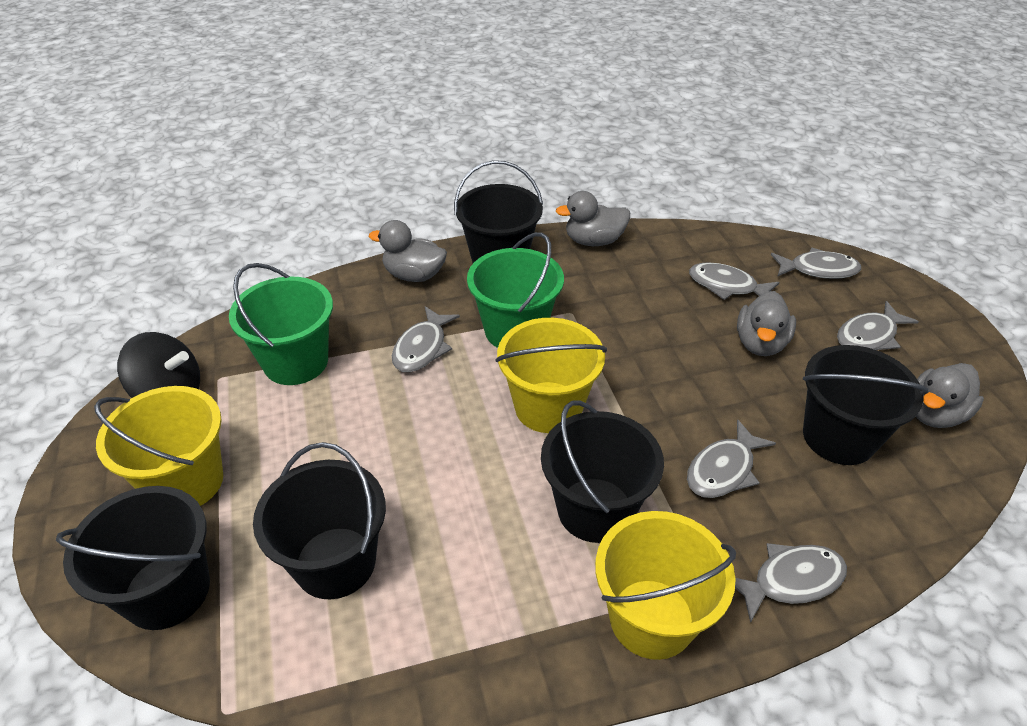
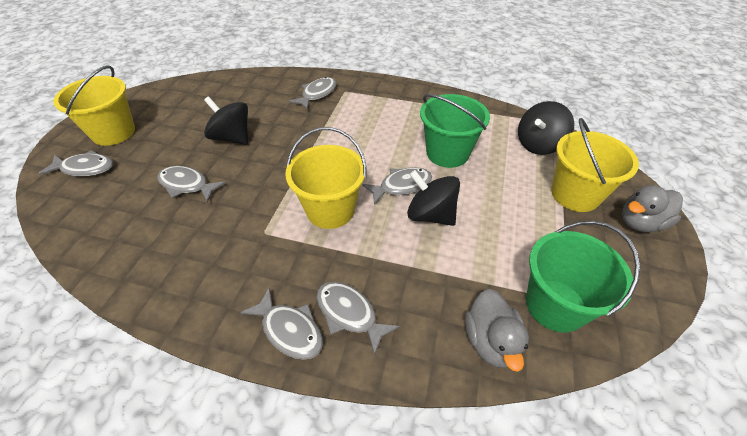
black bucket: [56,486,210,630] [253,442,386,599] [454,160,543,263] [541,400,664,543] [803,345,928,465] = 5 -> none = 0
black spinning top: [117,332,200,398] = 1 -> [204,96,248,145] [407,170,460,226] [518,101,574,155] = 3
grey duck: [369,220,447,282] [555,191,630,246] [737,291,796,356] [916,363,984,428] = 4 -> [465,289,529,372] [622,185,683,232] = 2

